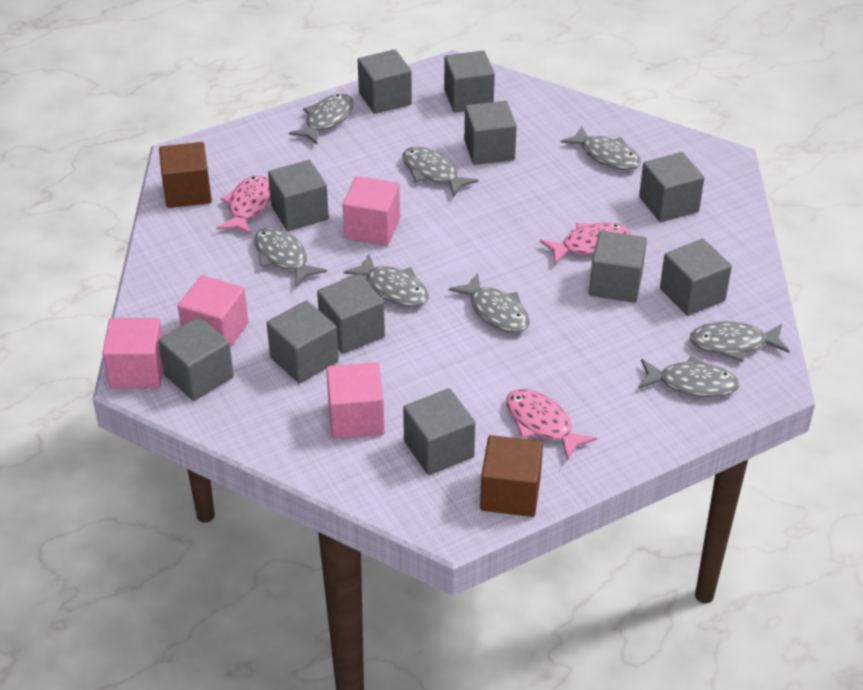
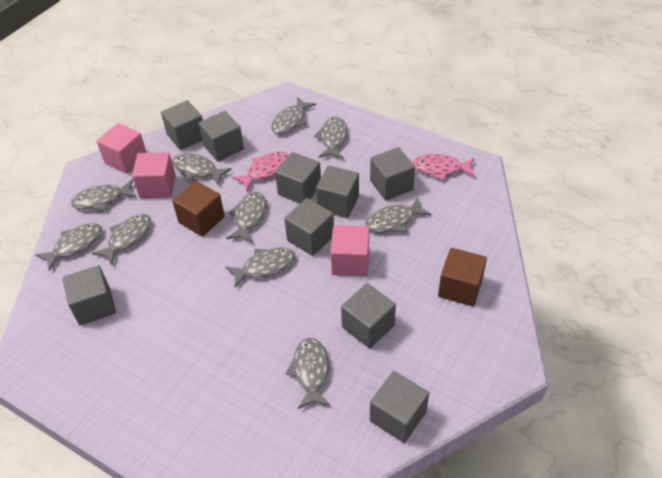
grey cube: [158,317,234,401] [267,300,339,383] [268,160,329,231] [317,274,385,354] [358,49,412,114] [403,388,475,475] [444,51,495,112] [464,101,517,165] [589,231,647,303] [639,152,704,222] [660,239,732,316] = 11 -> [62,265,116,325] [161,100,203,150] [198,111,244,161] [275,152,321,203] [284,198,334,256] [316,165,359,218] [341,283,396,349] [370,147,415,200] [370,371,429,443] = 9
grey fish: [254,227,327,287] [289,94,354,145] [344,254,428,307] [402,147,479,197] [449,273,530,333] [560,125,641,170] [638,356,740,398] [690,321,790,362] = 8 -> [35,223,102,271] [71,179,137,211] [92,214,151,265] [172,153,232,185] [225,247,295,288] [226,192,266,243] [271,97,316,134] [286,338,330,409] [314,116,347,159] [366,198,431,233] = 10
pink cube: [102,318,163,389] [178,275,249,348] [326,362,385,439] [343,176,400,246] = 4 -> [96,123,147,174] [132,152,176,198] [330,225,369,276] = 3
pink fish: [216,175,270,235] [506,389,597,461] [540,222,631,264] = 3 -> [232,151,289,191] [412,154,475,180] = 2

